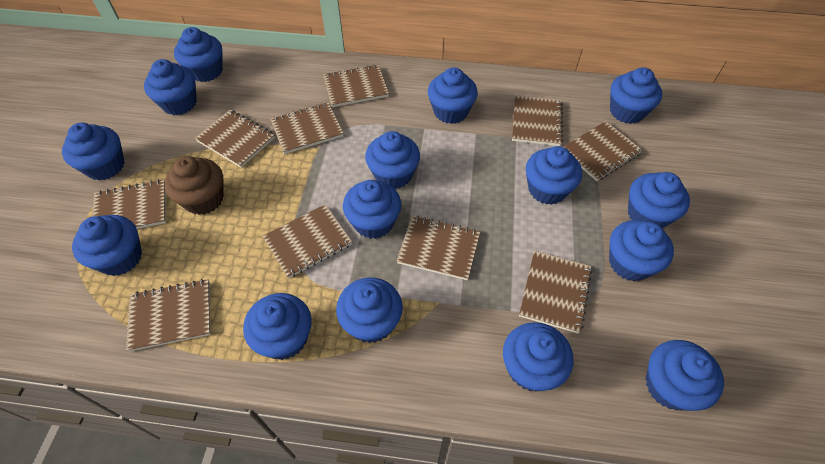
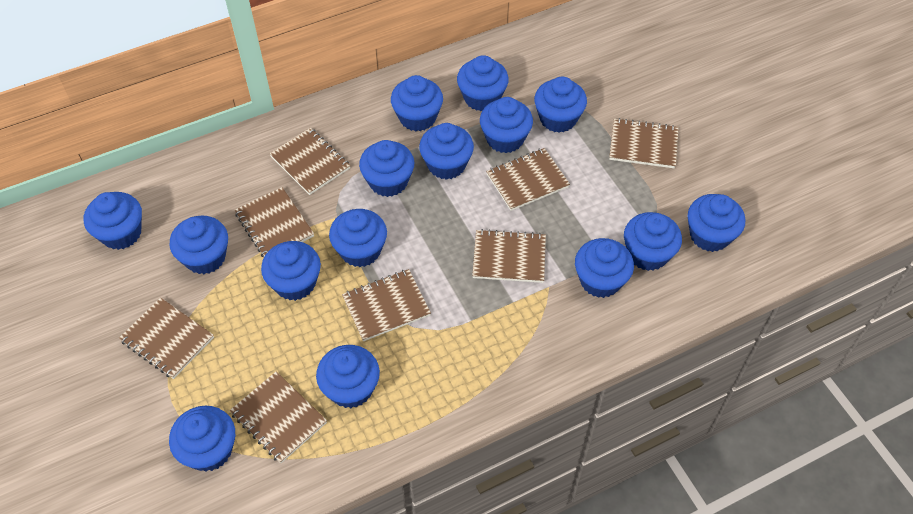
brown cupcake: [164,156,224,215] = 1 -> none = 0
brown notebook: [92,179,166,229] [126,279,211,352] [195,110,275,168] [263,204,352,278] [270,102,344,154] [323,64,389,107] [396,216,480,280] [512,95,563,146] [519,251,592,334] [563,121,643,181] = 10 -> [119,298,214,379] [230,371,327,463] [235,187,314,257] [269,127,350,195] [342,269,431,341] [472,229,546,283] [486,148,570,211] [609,118,679,168] = 8

